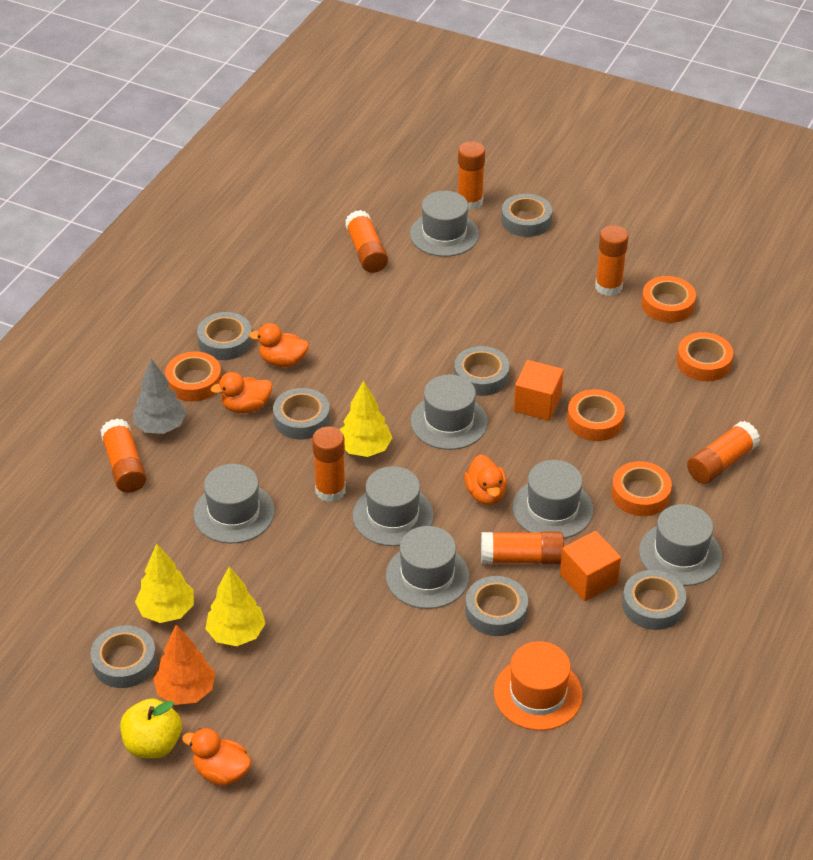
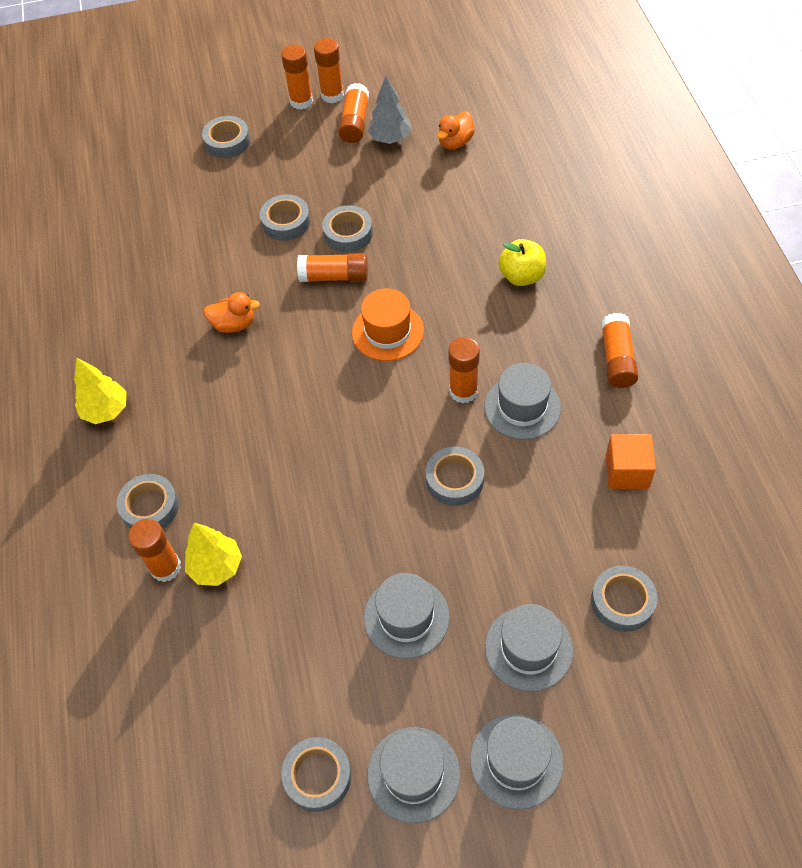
grey hat: [193,464,275,543] [352,466,434,546] [386,526,469,609] [410,191,479,257] [411,375,488,450] [512,460,593,538] [639,504,722,586] = 7 -> [364,573,450,659] [367,727,460,823] [470,714,563,810] [484,363,561,440] [485,604,573,692] = 5
orange cube: [514,360,564,421] [560,531,621,601] = 2 -> [606,434,656,489] = 1
orange duck: [182,728,251,786] [211,372,272,413] [249,323,309,367] [464,454,507,505] = 4 -> [203,292,260,333] [437,111,475,150] = 2
orange tape: [165,352,222,402] [567,389,625,441] [611,461,672,516] [641,276,696,323] [677,332,733,381] = 5 -> none = 0
orange tree: [153,625,215,705] = 1 -> none = 0
yellow tree: [135,543,194,623] [205,567,266,646] [340,380,392,457] = 3 -> [74,358,127,424] [185,523,242,586] = 2

